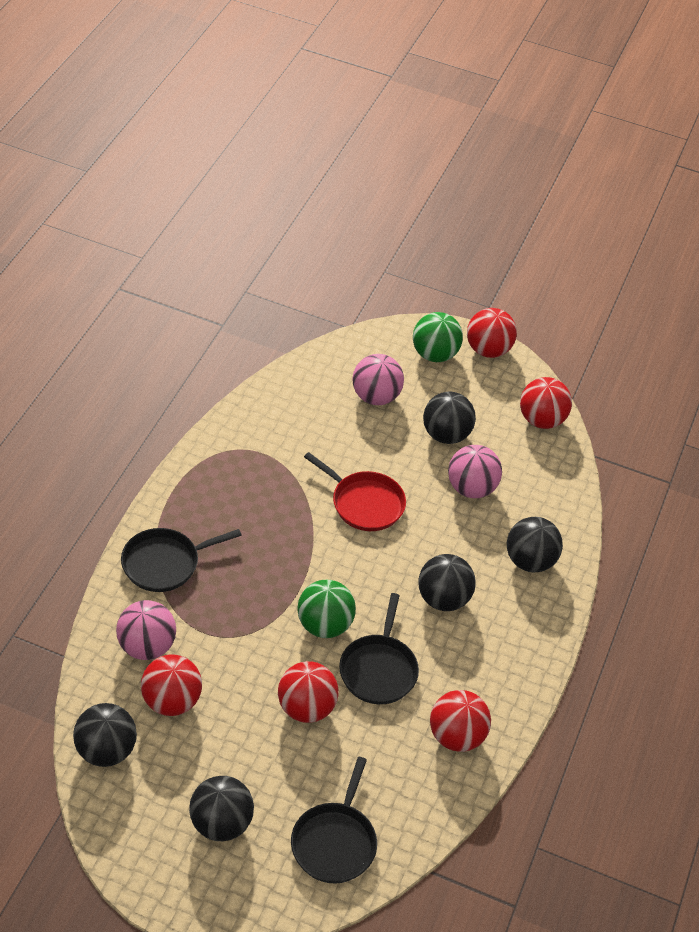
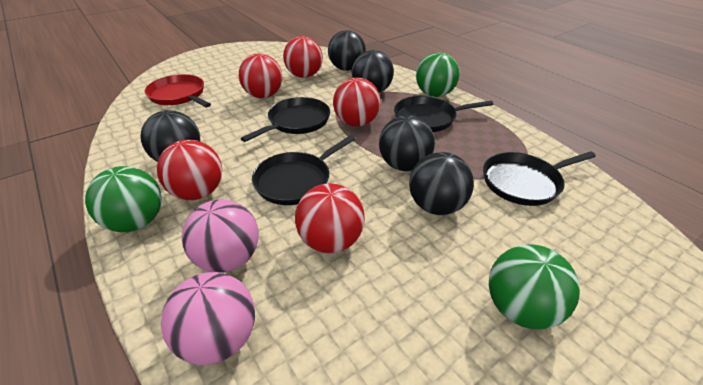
black pan: [121,528,242,592] [291,757,377,884] [339,593,419,704] = 3 -> [241,97,330,142] [252,135,355,205] [394,96,493,132] [483,151,596,206] = 4
green ball: [297,580,356,638] [413,312,463,362] = 2 -> [85,166,162,232] [416,52,460,97] [489,244,580,330] = 3
pink ball: [116,600,176,660] [352,354,404,405] [448,445,502,498] = 3 -> [161,272,255,365] [182,199,259,273] = 2

